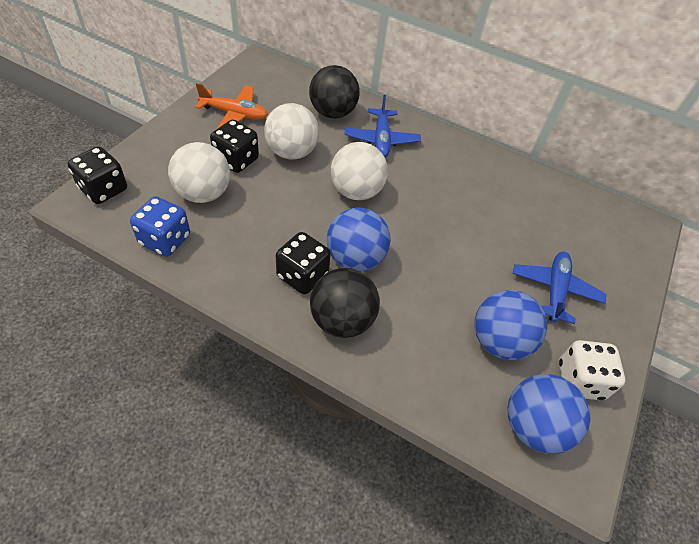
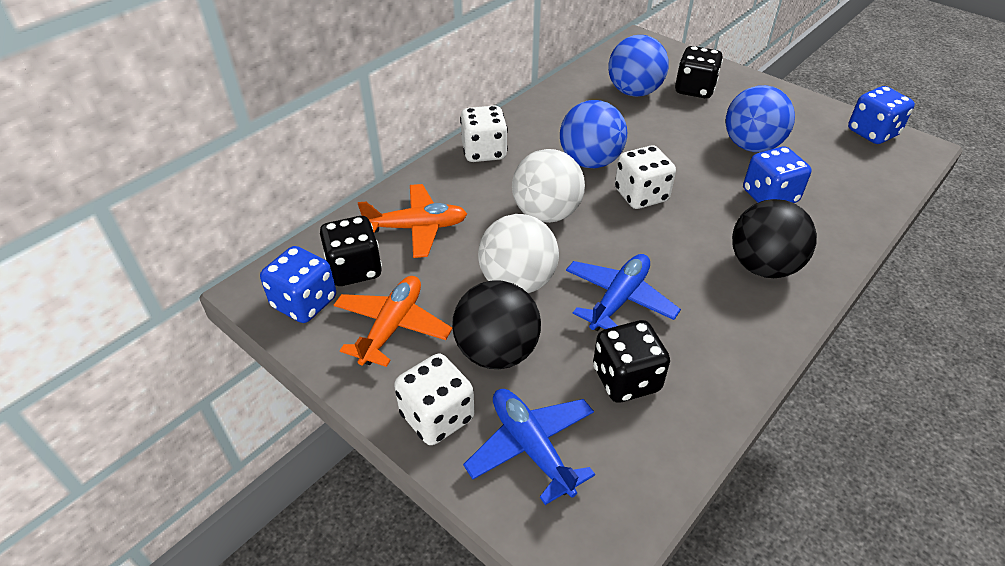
blue dice: [130,196,190,257] = 1 -> [260,246,336,323] [743,147,812,203] [848,86,915,144] = 3
orange plane: [195,83,268,129] = 1 -> [334,276,452,367] [358,184,467,258] = 2
white ball: [168,142,230,203] [264,103,319,160] [331,142,388,200] = 3 -> [478,214,559,293] [512,149,585,223] = 2
white dice: [559,340,625,400] = 1 -> [394,353,474,445] [460,106,508,162] [615,146,676,209] = 3

